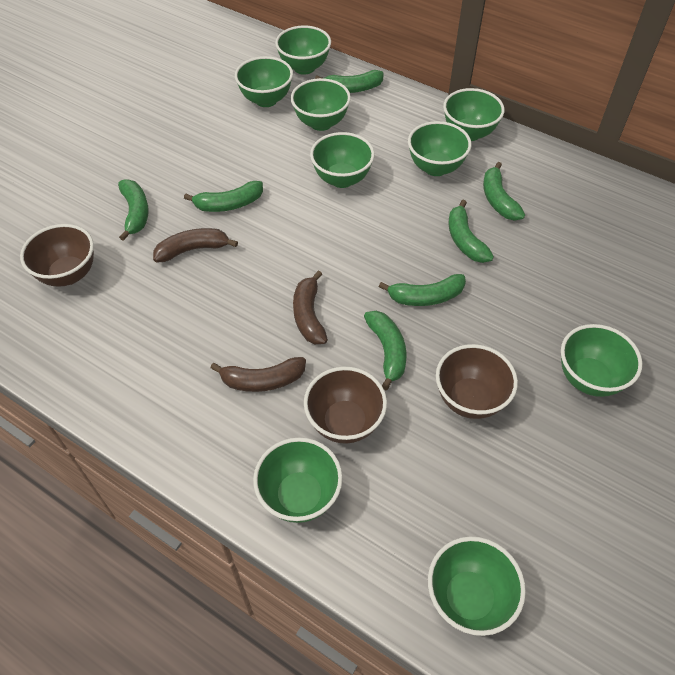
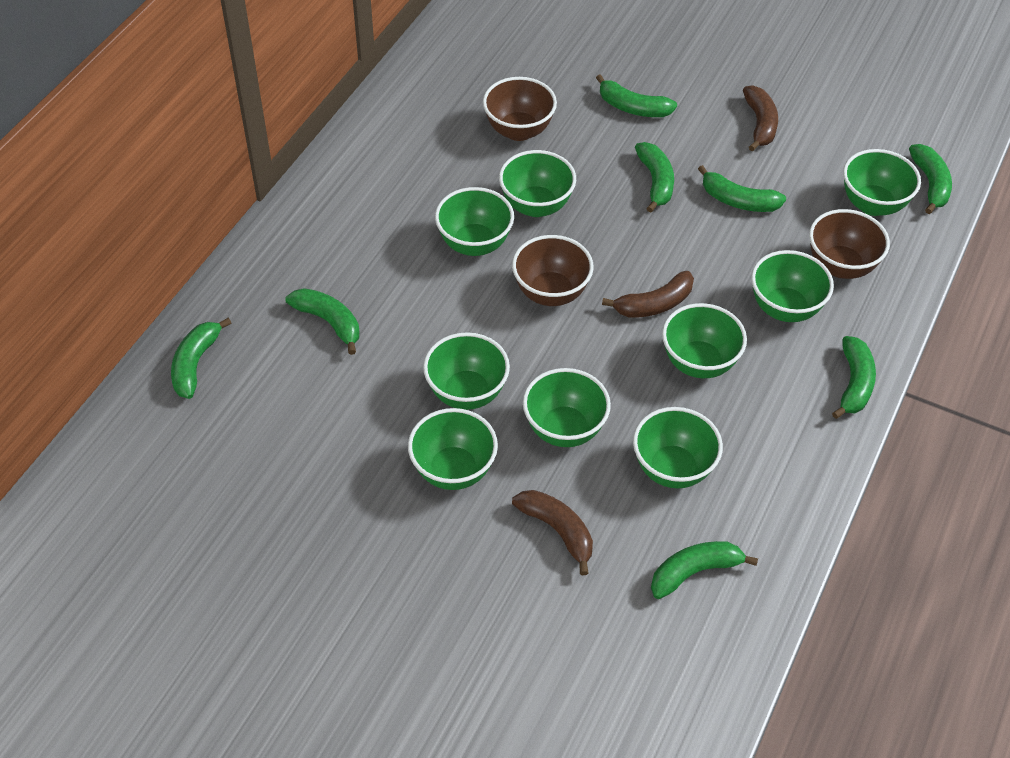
green banana: [118,179,149,241] [184,181,263,212] [315,70,384,93] [364,311,407,390] [379,274,466,306] [449,200,494,263] [483,162,525,220] = 7 -> [171,318,232,399] [285,288,360,355] [596,74,677,117] [635,142,674,213] [651,541,758,599] [698,165,786,212] [832,336,876,419] [909,144,952,214] = 8

